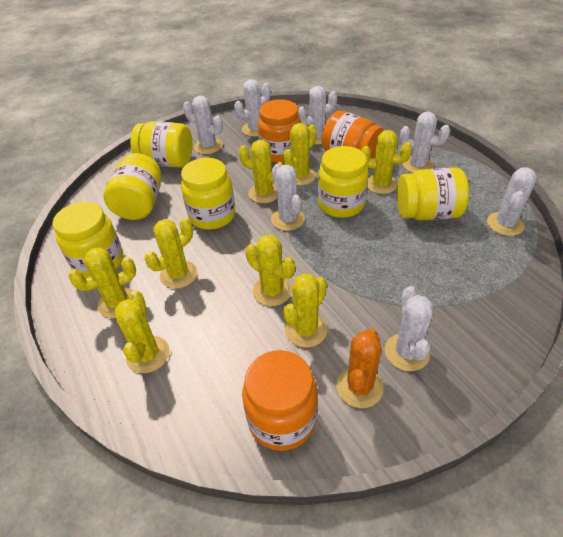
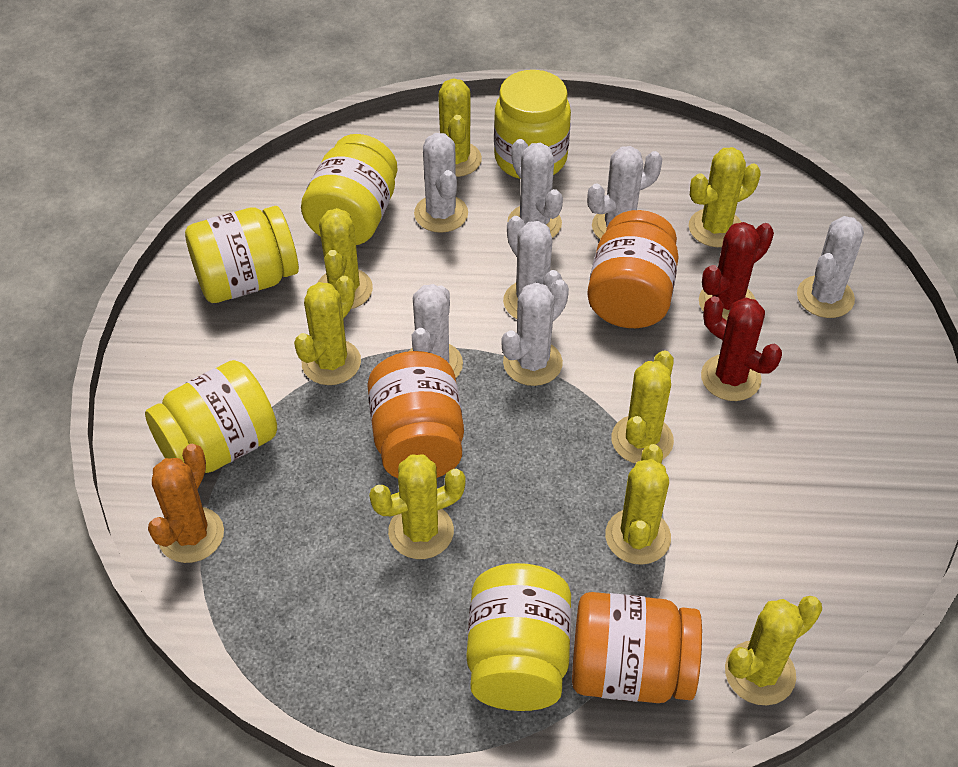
red cactus: none = 0 -> [699,222,774,320] [701,296,782,401] = 2
yellow jar: [53,202,123,278] [104,153,161,220] [130,121,193,168] [181,158,235,230] [318,146,369,218] [397,167,469,220] = 6 -> [145,360,277,473] [185,206,299,303] [301,134,398,245] [467,563,571,711] [494,70,571,179] = 5

